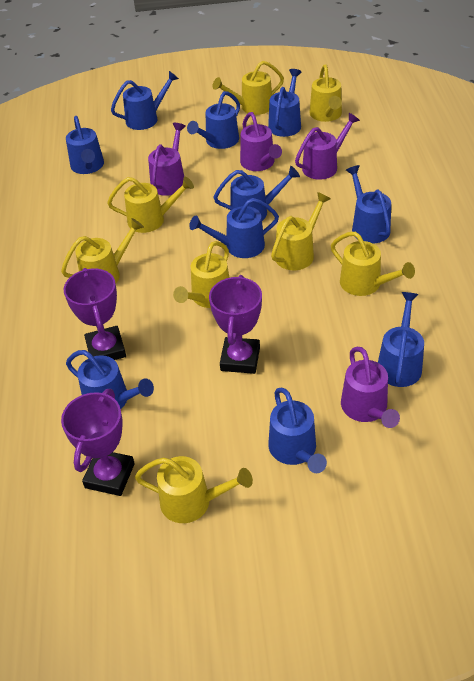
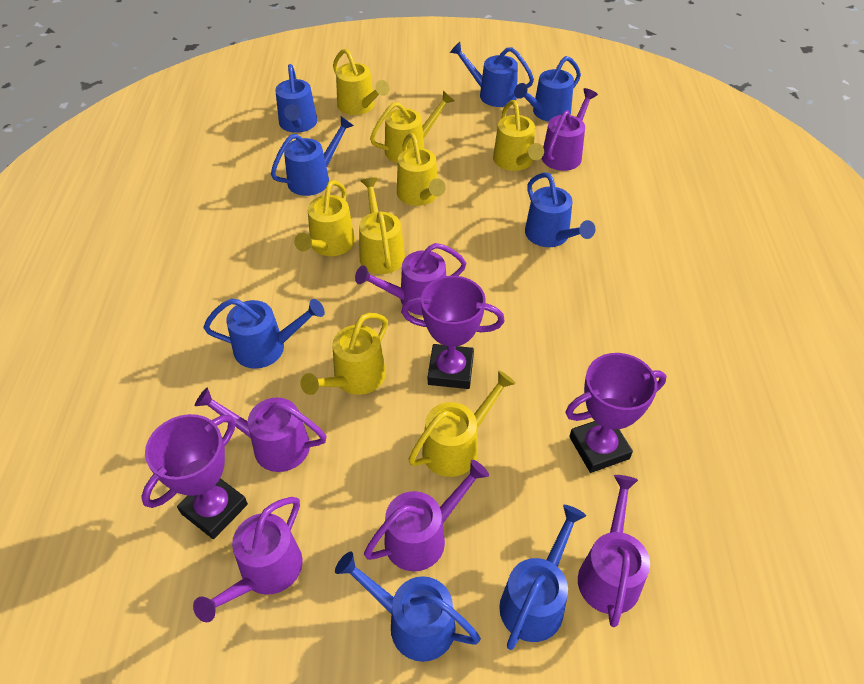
blue watering can: [66,116,104,174] [66,350,154,409] [111,71,179,130] [187,91,240,149] [189,198,279,258] [213,166,300,221] [268,69,301,137] [268,387,327,473] [346,165,391,243] [378,292,424,387] = 10 -> [204,299,325,369] [271,116,354,196] [275,64,317,133] [335,552,481,662] [450,42,534,107] [499,505,586,650] [514,56,581,122] [525,172,595,247] = 8
purple watering can: [148,123,186,196] [240,112,282,171] [295,113,360,180] [341,347,400,428] = 4 -> [193,497,303,622] [195,387,327,472] [355,243,467,315] [364,460,489,571] [542,88,598,171] [578,475,650,627] = 6

